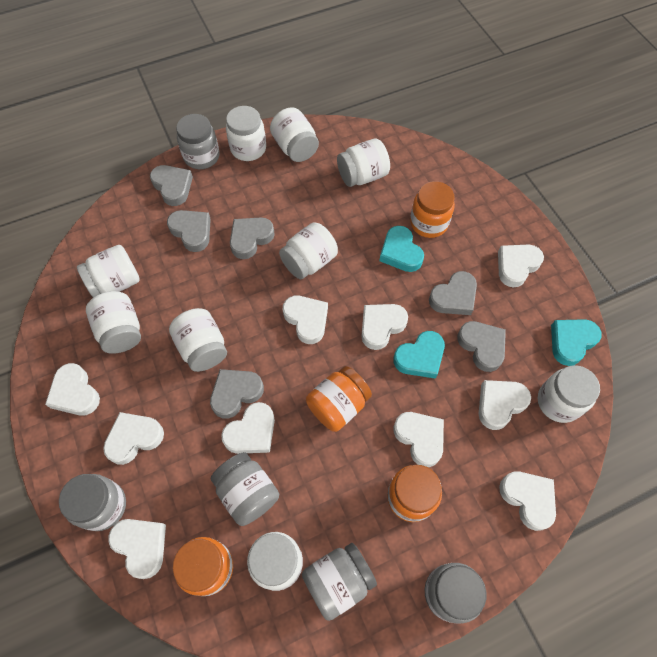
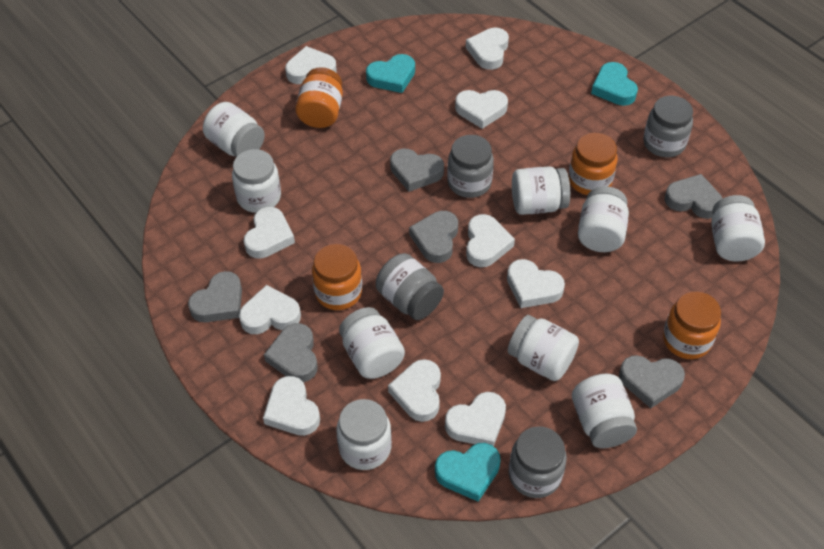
grey jar: [59,474,126,531] [176,114,219,169] [211,452,279,526] [302,543,377,621] [425,563,486,623] = 5 -> [376,253,444,320] [447,135,494,198] [509,426,567,498] [643,96,693,157] = 4

